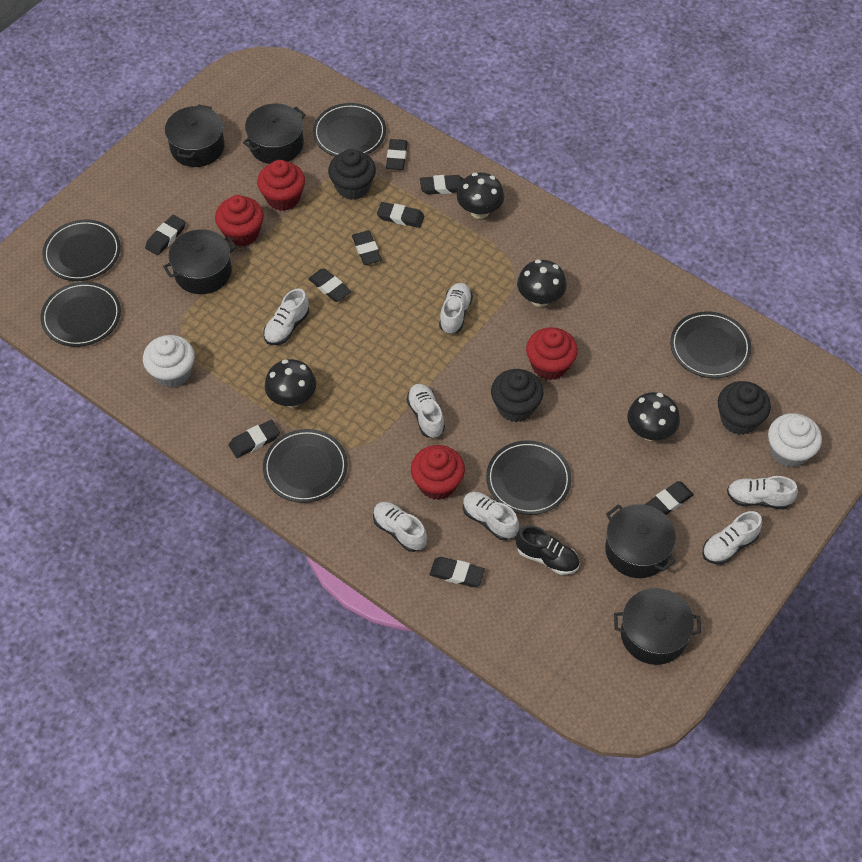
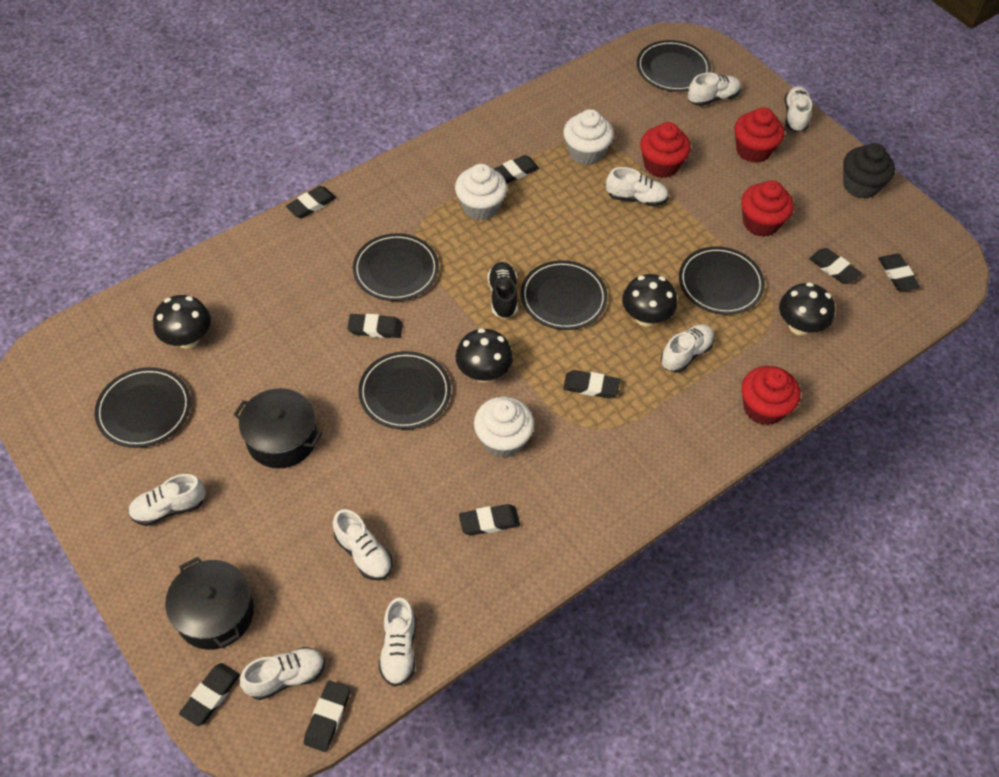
black cupcake: [328,149,376,200] [491,369,543,422] [718,381,771,435] = 3 -> [843,143,895,199] = 1
black pot: [163,229,237,294] [165,104,225,167] [243,103,306,164] [605,504,676,578] [614,588,701,665] = 5 -> [165,557,254,650] [233,388,323,468] = 2
white cupcake: [143,335,195,388] [768,413,822,468] = 2 -> [455,164,507,220] [474,397,534,458] [563,109,614,165] = 3
white shoe: [263,289,309,345] [373,502,427,552] [406,384,445,438] [439,283,473,334] [463,492,519,540] [702,511,762,564] [727,476,798,510] = 7 -> [128,474,206,526] [239,647,325,700] [333,509,392,580] [379,598,416,687] [606,167,669,206] [661,324,715,373] [688,72,741,106] [784,86,812,132] = 8

